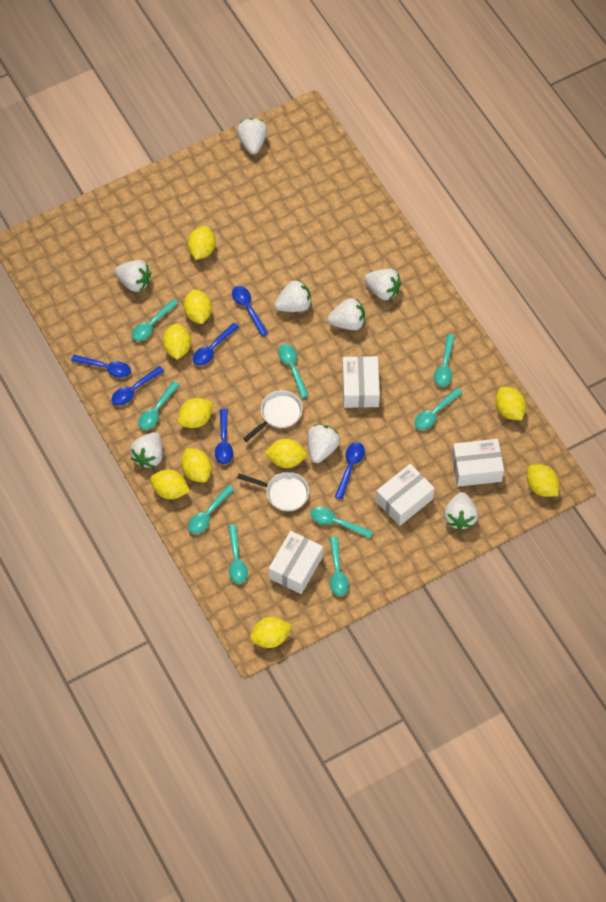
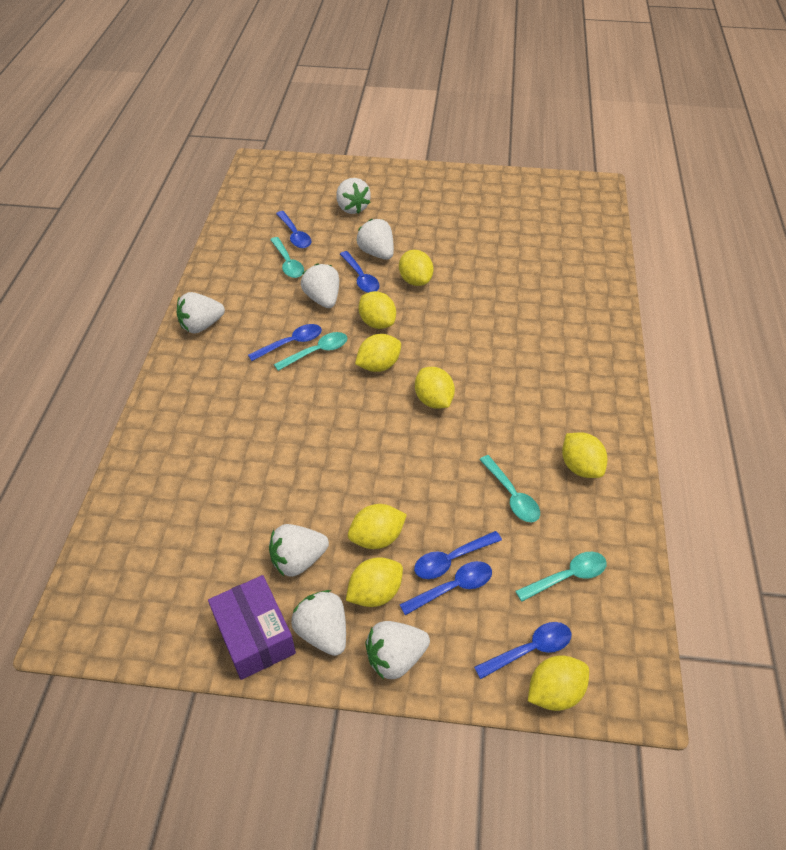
purple box: none = 0 -> [208,575,296,680] = 1
turquoise spoon: [132,299,179,341] [138,381,179,430] [188,485,235,534] [228,525,248,584] [278,344,309,398] [311,507,373,538] [329,537,349,596] [414,388,463,430] [434,334,455,387] = 9 -> [270,237,304,278] [274,332,347,371] [479,455,540,522] [516,552,607,602] = 4
white box: [269,531,323,594] [342,356,380,408] [376,464,435,526] [452,439,504,487] = 4 -> none = 0
white pan: [237,472,309,511] [243,390,302,442] = 2 -> none = 0
white strawberry: [115,260,151,292] [130,432,163,468] [237,118,268,154] [274,280,312,312] [307,424,340,463] [327,298,365,330] [364,268,401,300] [444,492,478,530] = 8 -> [177,292,225,333] [269,524,329,577] [291,590,346,656] [301,263,339,308] [336,178,371,214] [356,219,394,260] [365,621,430,680] = 7
yellow lemon: [150,469,190,499] [163,323,191,360] [178,398,213,428] [181,448,212,482] [183,289,212,324] [188,226,216,260] [250,617,292,648] [265,439,307,468] [496,387,526,420] [527,464,559,497] = 10 -> [346,557,403,607] [348,504,407,549] [355,334,401,372] [359,291,396,329] [399,250,434,286] [415,367,455,409] [528,655,589,711] [562,432,607,478] = 8

